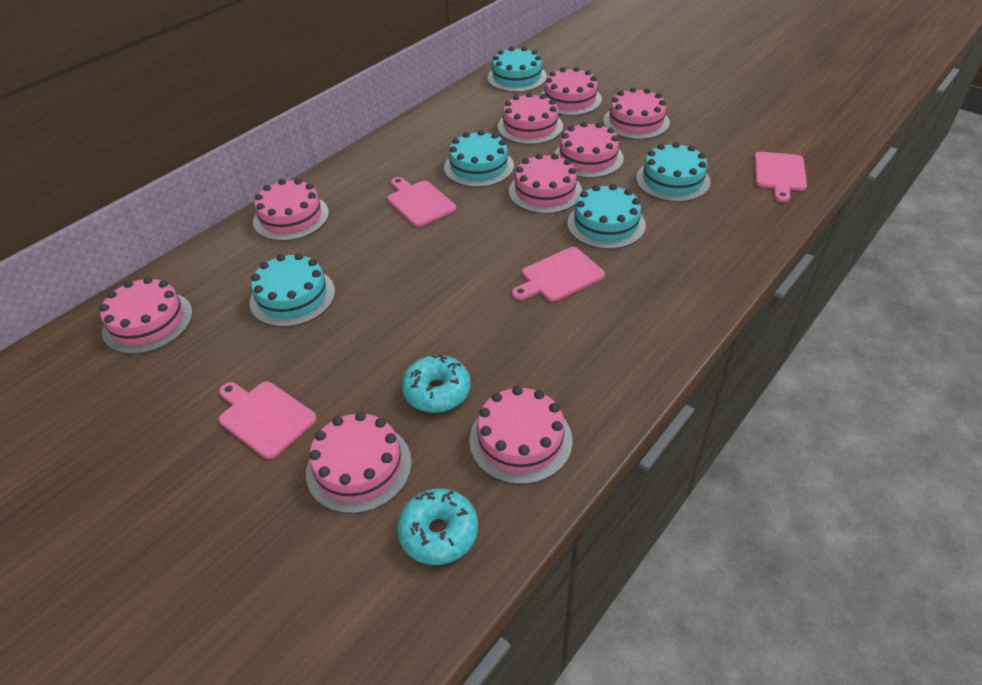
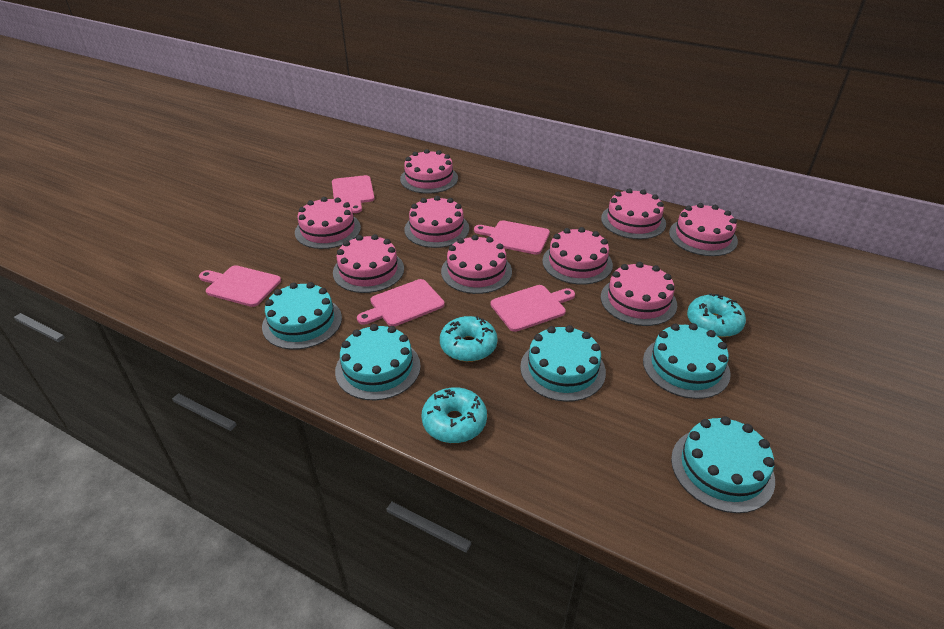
pink cutting board: [219,381,317,459] [387,177,456,227] [512,247,605,302] [754,152,807,202] = 4 -> [199,265,281,307] [332,175,375,213] [357,279,444,327] [474,220,550,255] [491,285,575,332] = 5
turquoise donut: [397,488,478,565] [402,354,471,413] = 2 -> [421,387,487,443] [440,316,497,362] [687,293,746,337] = 3

